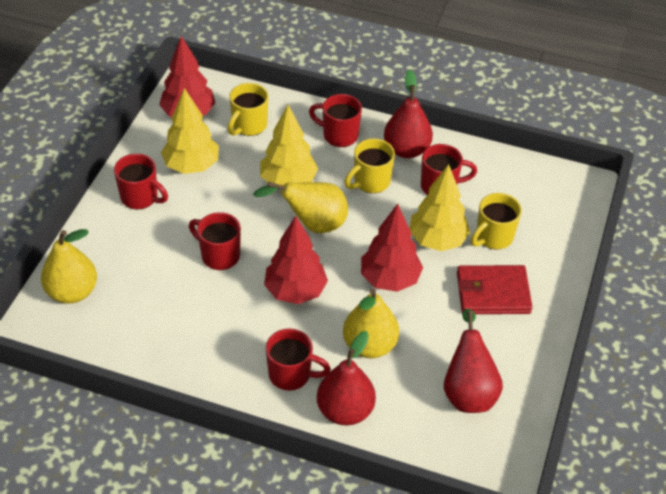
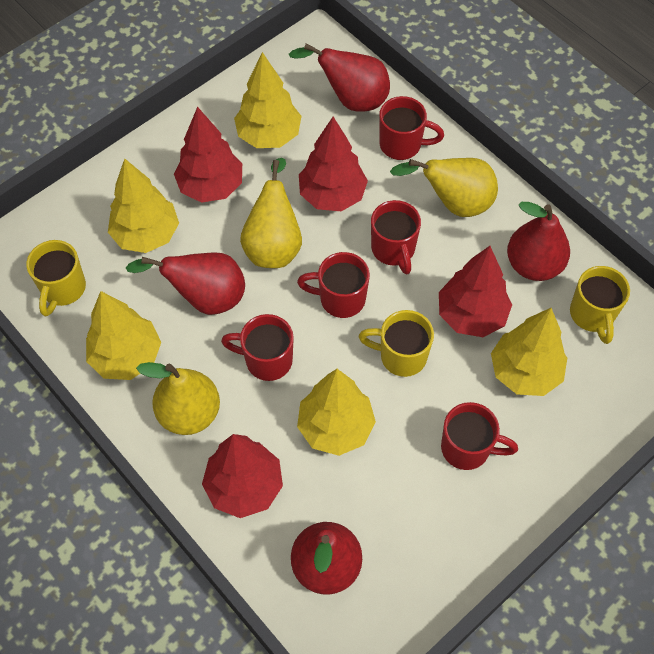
red pear: [317,331,376,425] [384,70,433,158] [444,309,503,413] = 3 -> [126,252,245,315] [289,44,390,112] [291,522,362,595] [507,202,570,281] = 4
red tree: [159,36,215,117] [264,216,328,304] [361,204,423,292] = 3 -> [174,106,242,203] [202,434,283,518] [299,117,368,211] [439,246,512,337] = 4
red wallet: [457,265,533,314] = 1 -> none = 0
yellow tree: [161,88,219,174] [260,105,318,186] [410,164,470,251] = 3 -> [86,291,161,380] [108,159,179,253] [234,52,302,148] [297,369,376,456] [491,308,567,396] = 5

